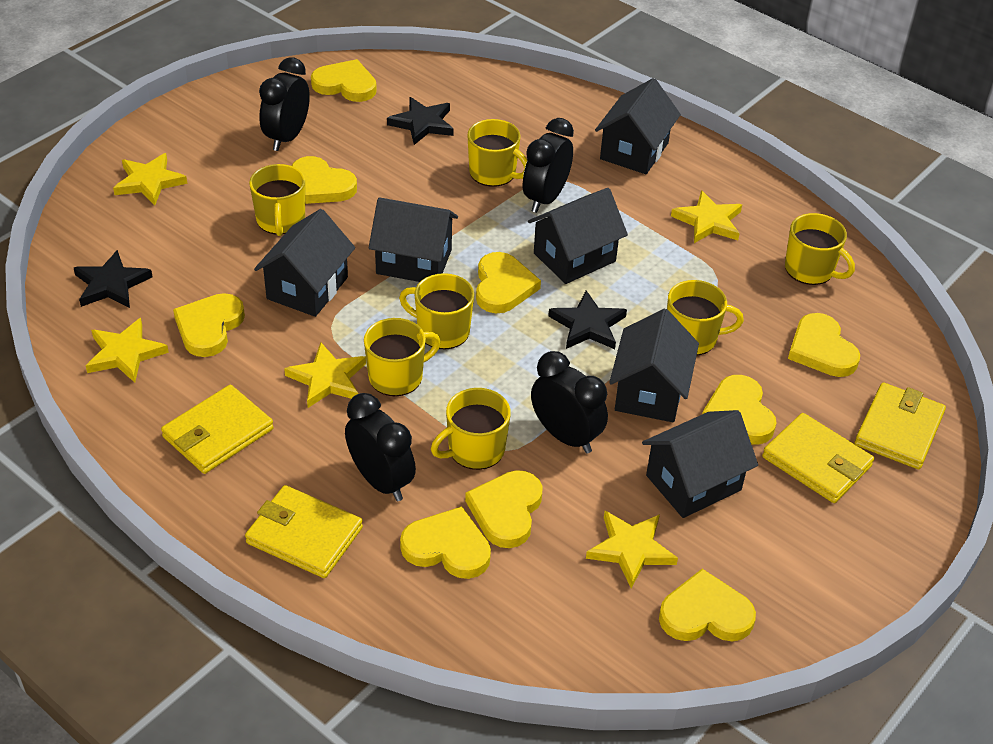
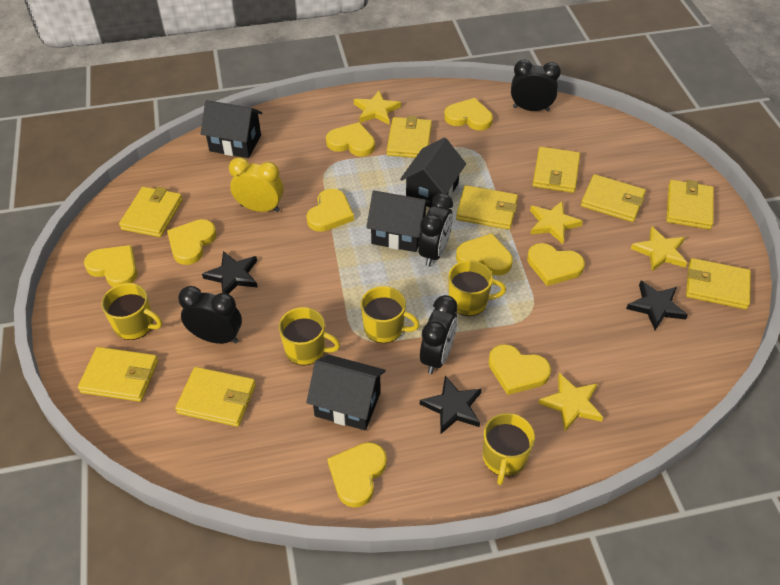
black house: [254,209,355,317] [369,197,458,282] [528,188,628,284] [595,78,681,174] [609,309,699,422] [642,410,758,518] = 6 -> [200,100,263,158] [306,354,386,431] [366,190,430,252] [400,137,466,208] = 4
yellow clock: none = 0 -> [229,157,284,212] = 1
yellow mug: [249,164,305,236] [364,318,441,396] [399,273,474,349] [431,388,511,470] [467,119,527,187] [667,280,744,355] [785,213,855,285] = 7 -> [101,283,162,340] [279,307,340,366] [361,286,419,343] [449,260,506,316] [483,413,535,485] = 5
yellow star: [86,318,169,383] [113,153,187,205] [284,342,366,408] [586,511,678,589] [671,190,742,243] = 5 -> [354,91,401,124] [530,201,583,244] [538,373,603,431] [631,227,687,272] = 4
yellow wallet: [161,385,274,474] [245,485,363,578] [762,413,874,503] [855,383,946,469] = 4 -> [78,347,158,402] [119,187,183,237] [175,367,256,427] [387,116,432,158] [456,185,518,230] [532,147,580,193] [581,174,646,222] [666,180,714,229] [686,258,751,309] = 9

